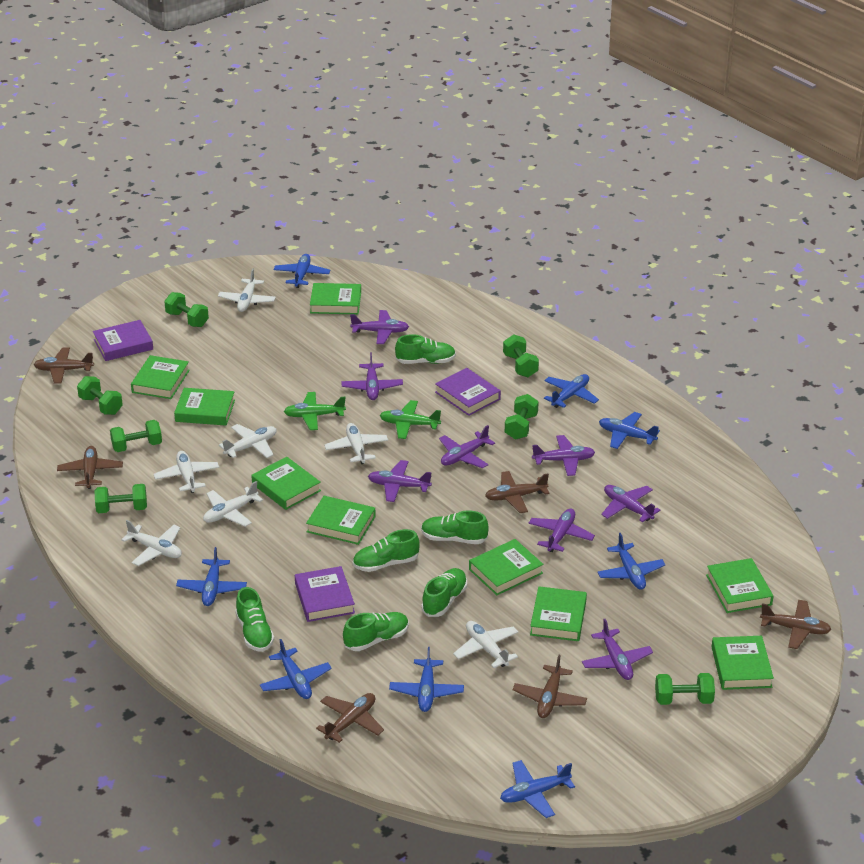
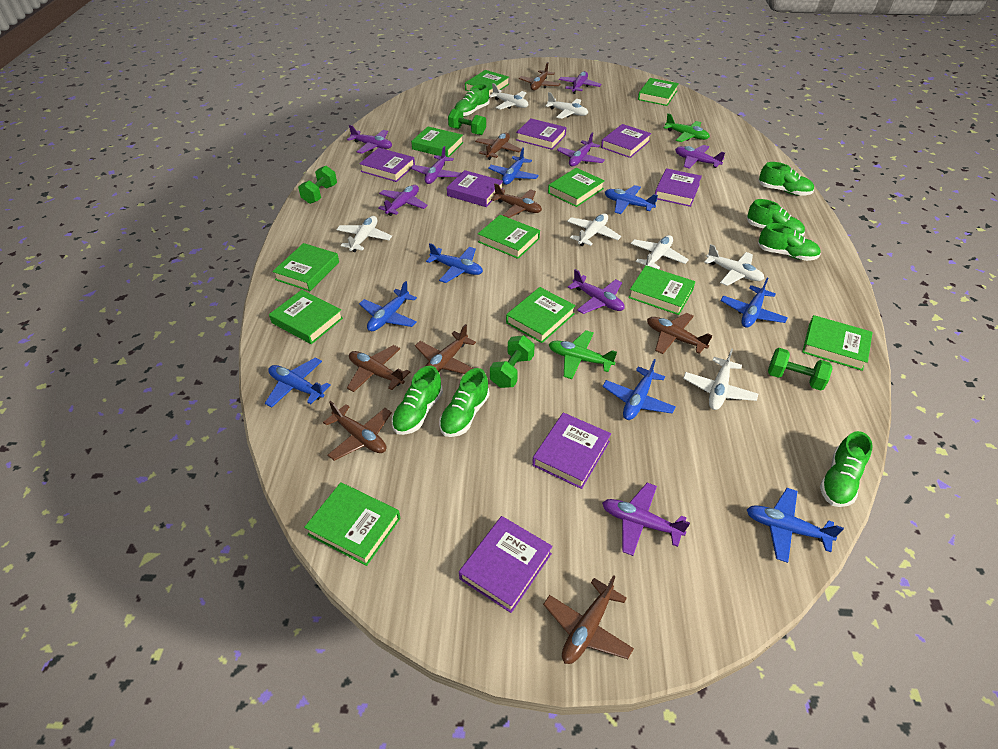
brown plane: [34,347,94,383] [57,446,123,489] [316,693,384,743] [485,471,549,513] [513,655,587,718] [760,600,831,649] = 6 -> [323,401,392,461] [347,345,410,392] [415,324,476,374] [475,133,521,160] [491,183,542,218] [519,62,561,91] [543,575,634,664] [647,313,712,354] = 8
green book: [131,355,190,399] [174,388,235,426] [252,457,321,510] [306,496,376,545] [310,283,361,315] [469,539,544,595] [530,586,587,641] [706,558,774,613] [712,636,774,690] = 9 -> [269,290,343,344] [272,243,339,291] [304,482,400,566] [411,127,464,157] [465,70,509,98] [478,215,540,259] [506,287,576,343] [548,168,605,207] [628,265,695,315] [638,78,679,106] [802,315,873,371] = 11
green dumbbell: [77,376,123,415] [94,484,147,513] [110,420,162,452] [164,292,209,327] [503,334,539,377] [505,394,539,440] [655,673,715,705] = 7 -> [298,166,337,204] [448,109,486,135] [490,335,535,388] [768,348,833,390] = 4
green shoe: [235,587,274,652] [343,612,409,651] [353,529,420,572] [395,334,456,364] [421,510,489,544] [421,568,467,617] = 6 -> [391,366,443,435] [439,368,490,437] [454,84,489,117] [747,199,805,236] [758,162,814,196] [758,223,821,261] [820,431,873,507] = 7
purple book: [93,320,153,361] [295,566,355,622] [435,368,501,416] = 3 -> [359,148,415,182] [447,170,503,207] [459,516,553,613] [516,118,566,150] [532,412,611,489] [601,124,651,158] [655,168,702,207] = 7

